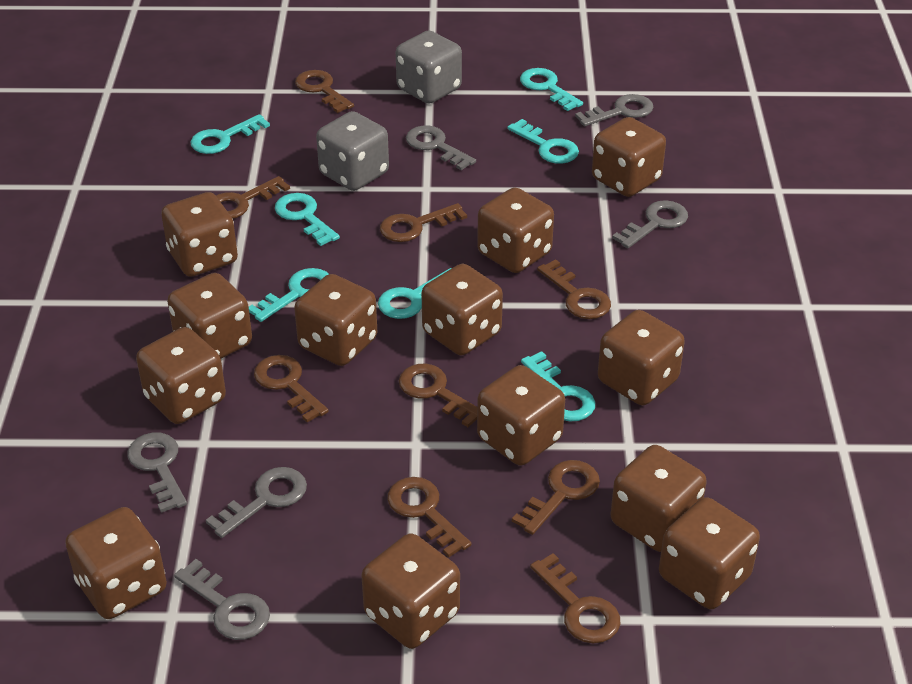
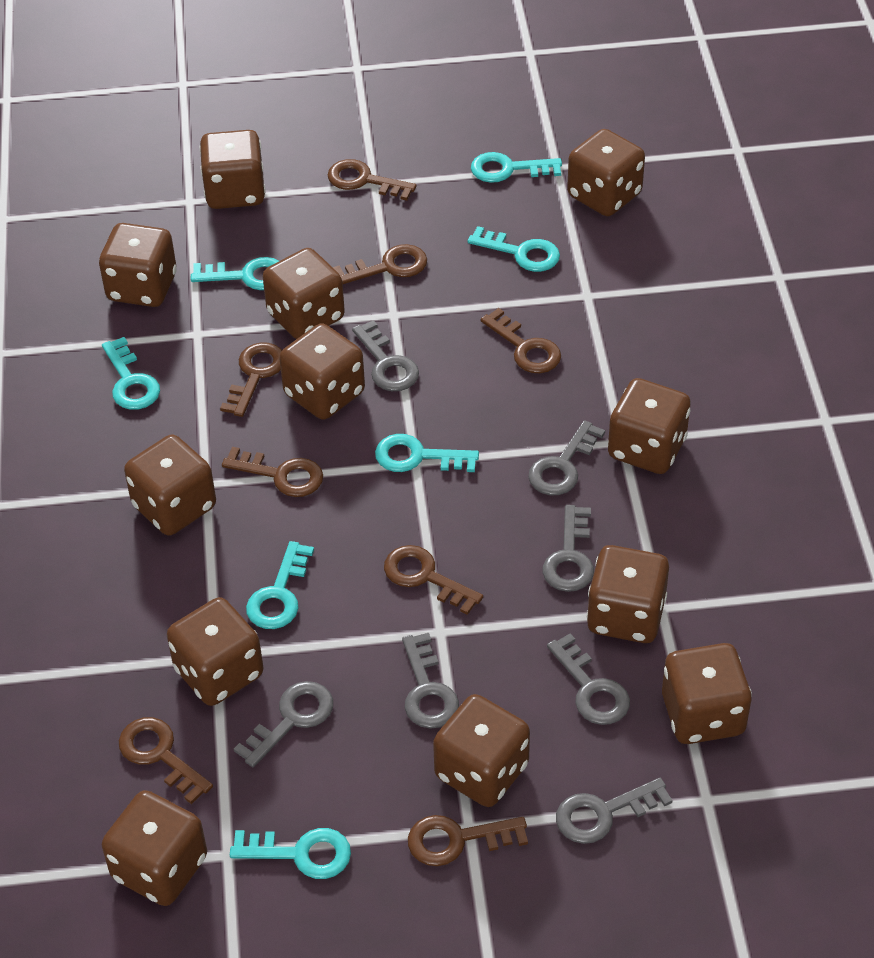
brown dice: [65,507,167,619] [136,327,226,424] [161,192,238,277] [167,273,252,358] [294,274,377,366] [361,533,460,649] [422,264,503,355] [477,187,554,273] [477,365,565,466] [592,117,666,197] [598,310,685,405] [611,445,707,552] [659,497,760,609] = 13 -> [99,223,177,307] [102,790,207,906] [124,435,216,536] [167,597,263,706] [200,130,265,209] [263,248,345,339] [279,323,365,420] [433,694,530,807] [567,129,645,216] [587,545,669,643] [608,378,691,474] [662,643,752,744] = 12
brown key: [216,176,290,219] [254,355,329,423] [295,70,354,113] [380,203,467,242] [388,477,471,557] [399,364,477,427] [512,460,600,535] [530,553,620,643] [537,259,611,319] = 9 -> [119,717,213,804] [220,342,282,417] [222,447,323,497] [328,159,416,201] [333,244,427,284] [384,545,483,615] [408,815,528,866] [481,308,561,373] = 8
grey dice: [316,111,389,191] [396,30,462,104] = 2 -> none = 0
grey key: [127,433,187,513] [174,559,270,640] [206,467,307,538] [406,126,476,170] [575,94,654,126] [612,200,688,248] = 6 -> [234,681,333,767] [352,320,419,391] [402,633,459,729] [528,420,605,495] [542,505,594,592] [547,633,630,725] [556,778,673,844] = 7

